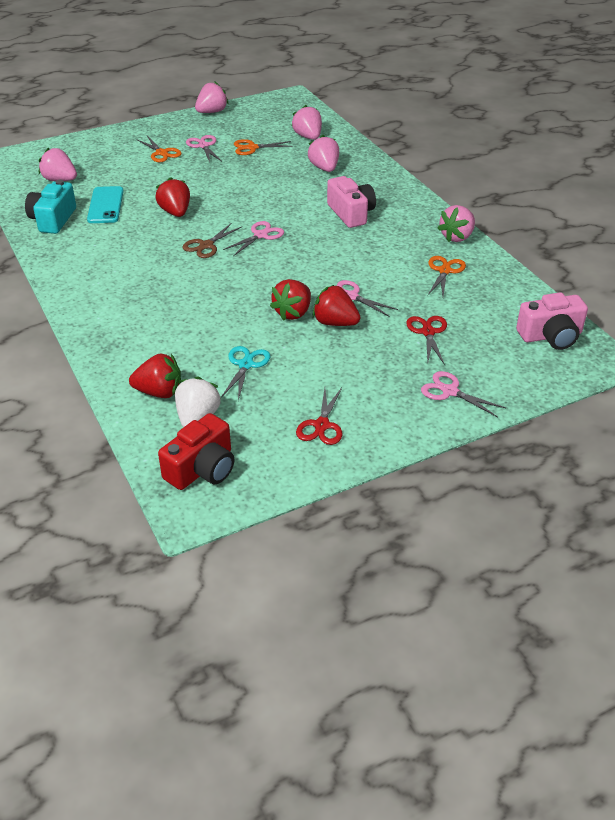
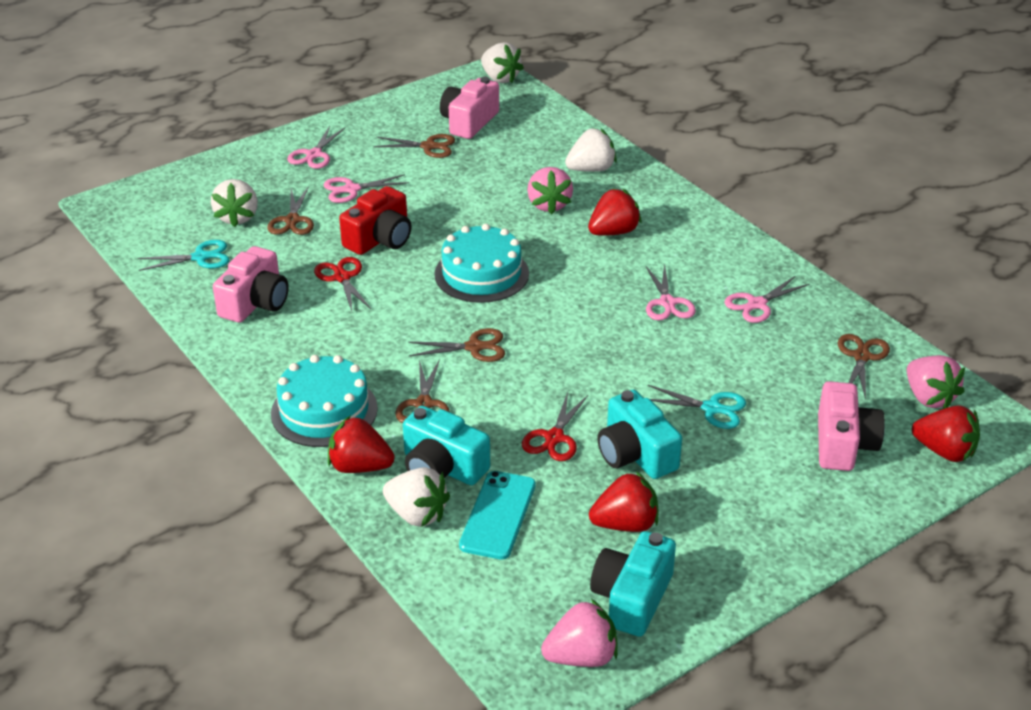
brown scissors: [183,223,241,258] = 1 -> [267,186,314,235] [373,134,455,158] [395,359,450,423] [408,328,505,362] [838,334,890,400] = 5
orange scissors: [136,136,182,162] [234,139,293,155] [428,256,466,296] = 3 -> none = 0
pink camera: [327,176,376,228] [516,292,588,350] = 2 -> [213,246,289,323] [440,77,499,139] [818,381,885,471] = 3
pink strawberry: [39,147,77,181] [195,82,228,113] [291,105,322,140] [308,135,339,172] [437,205,475,242] = 5 -> [527,167,573,214] [541,599,618,667] [907,355,965,409] = 3
turquoise cake: none = 0 -> [271,355,378,447] [435,224,529,303] = 2
turquoise camera: [25,180,76,234] = 1 -> [403,406,490,485] [590,531,676,637] [597,390,682,479] = 3
turquoise scissors: [221,346,271,401] = 1 -> [138,240,229,271] [648,385,746,429] = 2
white strawberry: [175,376,221,427] = 1 -> [211,179,258,227] [383,467,450,527] [481,42,524,83] [565,128,617,172] = 4

